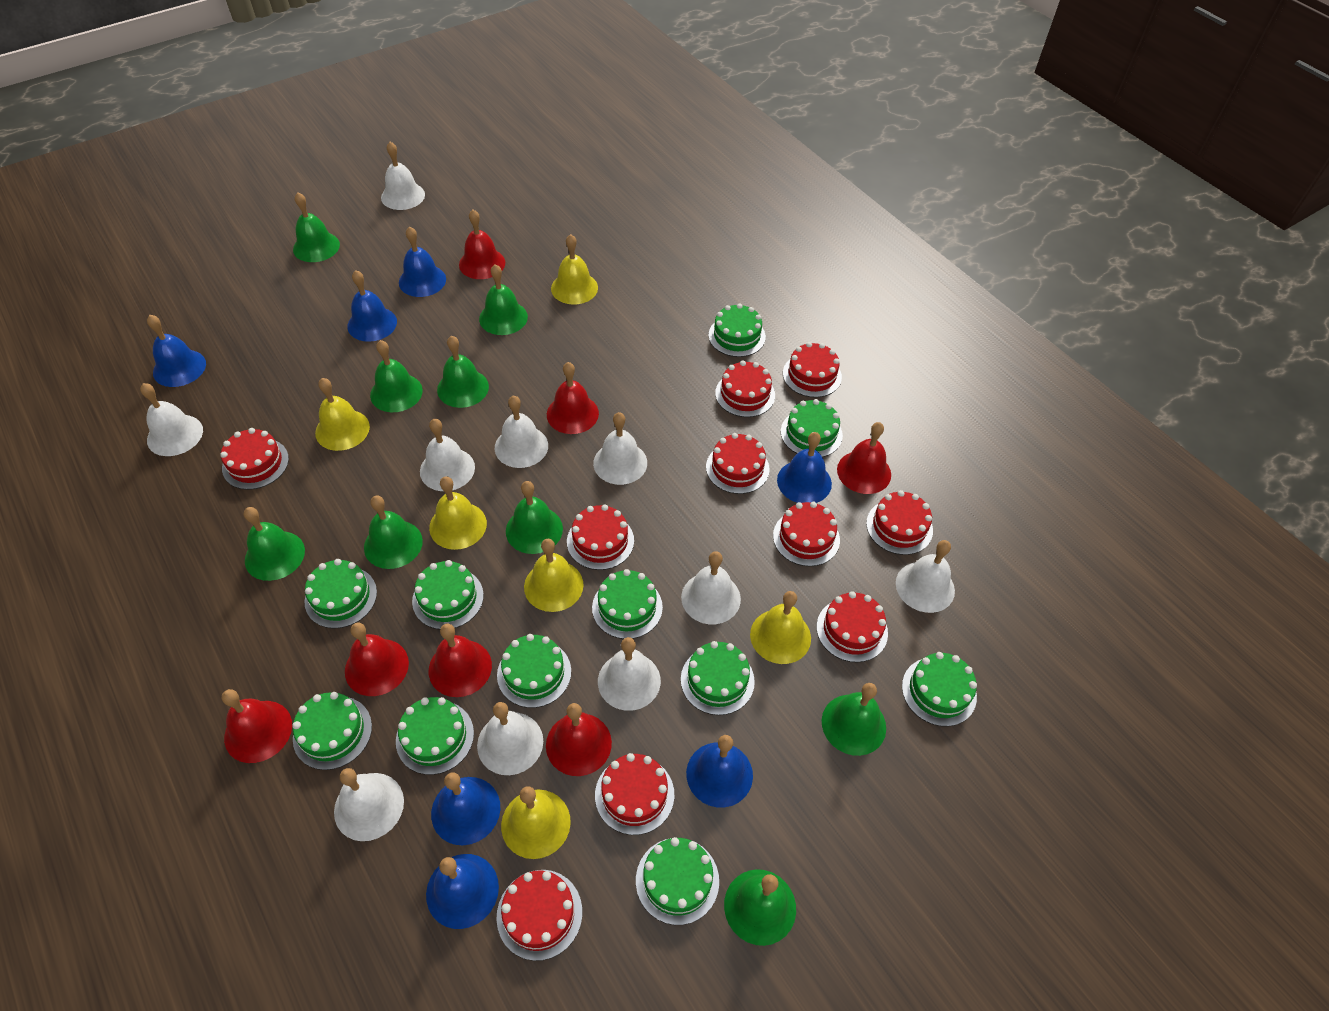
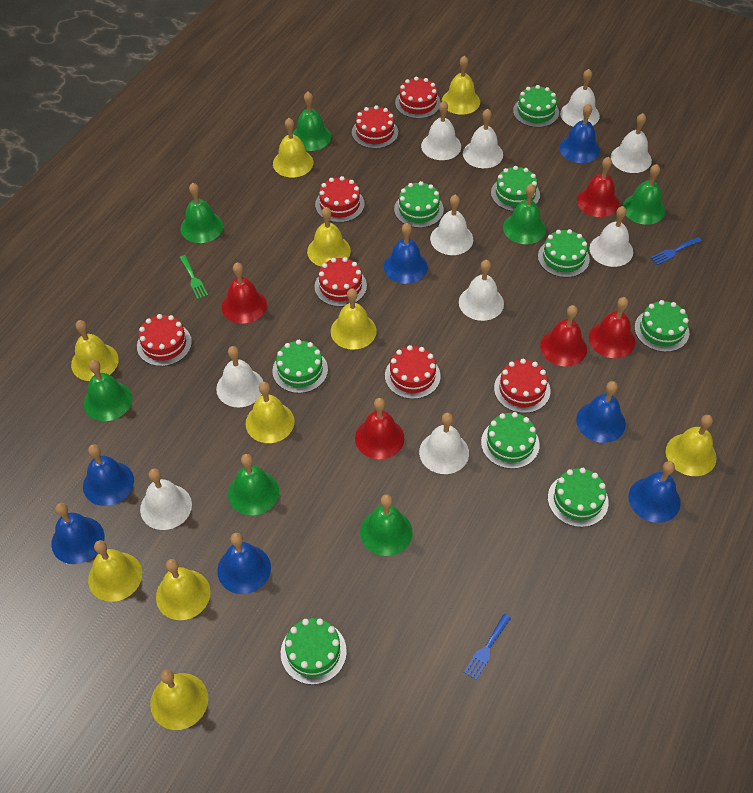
blue fork: none = 0 -> [464,614,511,680] [650,237,702,265] = 2
green bell: [244,507,305,581] [293,192,340,262] [364,496,423,569] [370,340,423,412] [437,336,489,408] [479,264,528,335] [506,481,563,554] [724,869,796,946] [822,683,886,756] = 9 -> [84,360,132,421] [181,183,223,243] [228,454,279,515] [293,92,331,151] [360,494,413,556] [503,184,546,244] [623,164,665,225] = 7
green cake: [292,692,372,770] [305,559,377,629] [396,697,474,775] [412,560,484,629] [497,634,571,708] [592,569,663,639] [636,837,719,925] [681,641,755,715] [708,303,766,357] [781,399,843,457] [902,652,977,726] = 11 -> [272,340,328,393] [281,618,347,685] [394,181,444,228] [481,412,539,469] [491,166,540,211] [513,85,559,127] [538,229,590,278] [548,468,609,527] [635,300,689,352] = 9
green fork: none = 0 -> [179,255,208,299] = 1
red bell: [222,689,292,763] [345,622,409,696] [429,624,492,697] [459,210,505,279] [546,703,612,776] [547,362,599,434] [837,422,891,494] = 7 -> [222,263,267,324] [355,398,404,459] [540,305,587,367] [577,157,619,217] [589,297,635,358] = 5
red cake: [220,428,289,490] [496,870,582,961] [567,504,634,570] [595,753,674,835] [706,433,770,494] [715,360,775,417] [773,502,840,566] [783,342,842,398] [816,591,888,662] [866,490,933,555] = 10 -> [137,314,192,366] [315,176,365,223] [315,257,367,307] [352,105,398,149] [385,345,441,399] [395,77,441,119] [494,359,551,413] = 7
yellow bell: [315,378,370,451] [429,476,487,550] [501,786,571,859] [524,539,584,612] [551,234,598,305] [750,591,811,664] = 6 -> [71,320,119,381] [88,540,142,602] [150,669,208,730] [156,559,211,620] [246,382,295,443] [273,118,313,178] [307,207,351,267] [331,288,377,350] [442,55,480,115] [666,415,717,476] = 10

